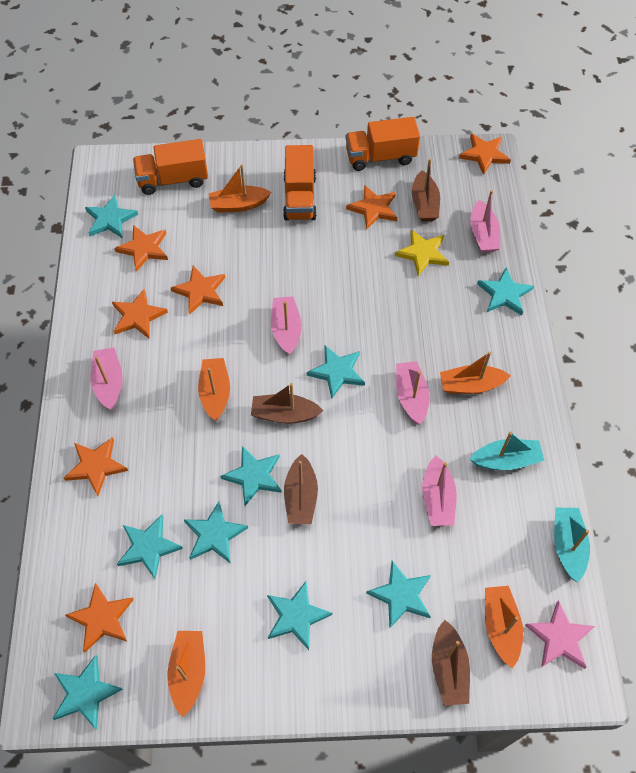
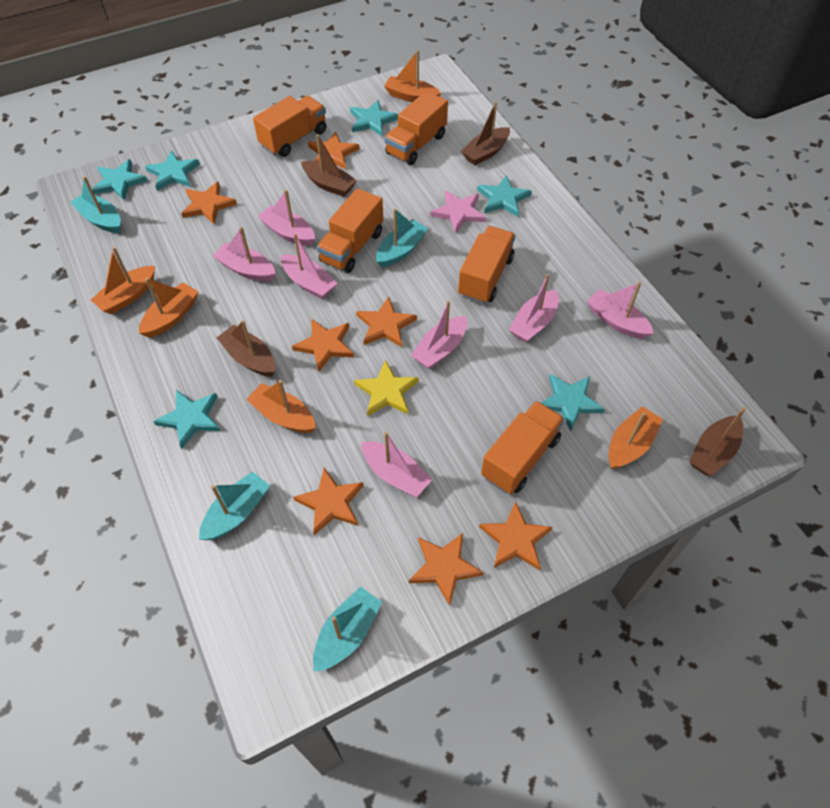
orange truck: [133,139,208,195] [283,145,317,220] [346,117,420,171] = 3 -> [253,96,326,157] [317,188,383,273] [385,91,448,165] [458,226,515,304] [481,401,565,494] = 5
pink boat: [90,347,123,410] [271,296,302,355] [396,361,430,425] [422,456,457,526] [470,190,500,253] = 5 -> [213,227,276,281] [258,190,315,246] [281,233,337,299] [361,432,432,497] [411,301,467,369] [509,274,559,343] [587,282,654,339] = 7
turquoise boat: [470,432,545,470] [554,508,590,583] = 2 -> [71,176,121,233] [199,472,270,540] [313,587,382,672] [376,208,428,268] = 4
turquoise star: [53,655,123,730] [85,194,138,239] [117,515,183,579] [184,502,248,564] [220,446,282,506] [267,581,332,650] [307,346,365,399] [366,561,431,628] [477,267,534,316] = 9 -> [92,159,148,200] [145,150,200,191] [153,390,221,449] [350,100,398,137] [477,175,532,217] [542,374,605,431] = 6

